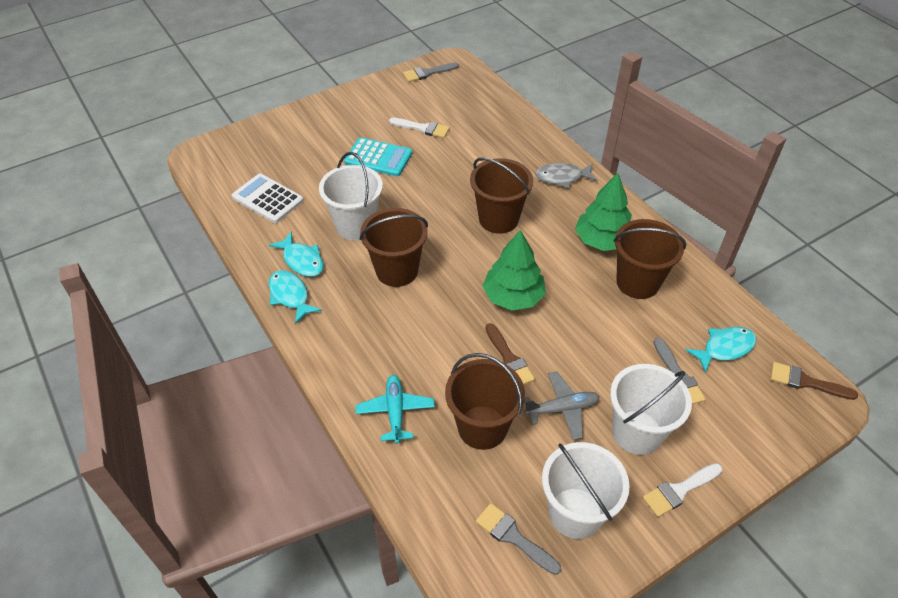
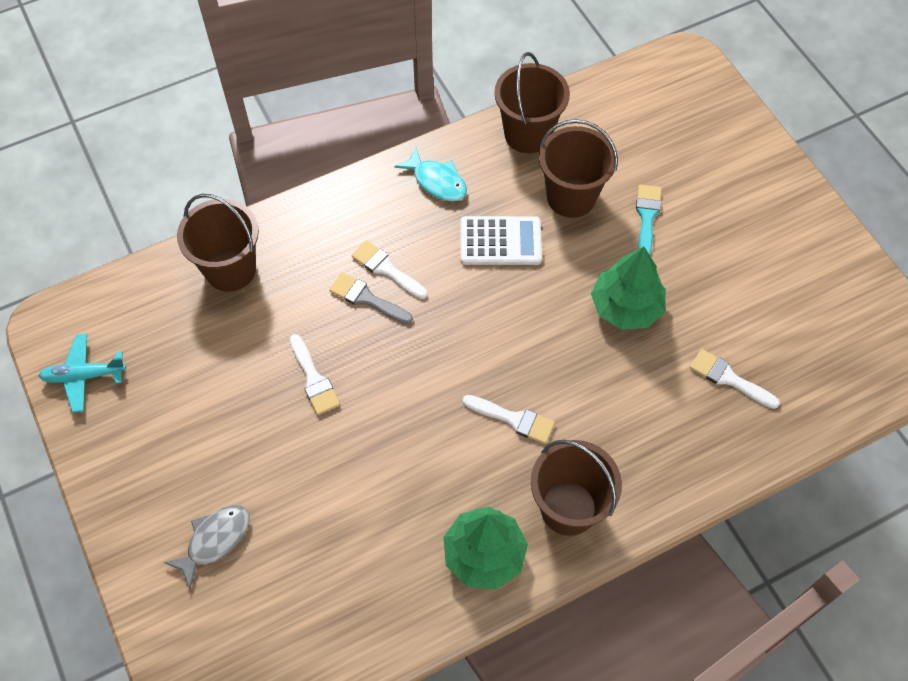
brown brush: [485,323,535,385] [770,362,858,400] = 2 -> none = 0
grey brush: [403,62,459,82] [476,503,561,575] [653,338,706,405] = 3 -> [329,273,413,324] = 1
grey plane: [524,371,600,440] = 1 -> none = 0
turquoise brush: none = 0 -> [636,185,662,255] = 1
turquoise calculator: [344,137,412,176] = 1 -> none = 0
turquoise fish: [269,231,324,277] [269,270,322,324] [685,327,756,372] = 3 -> [394,147,467,202] = 1
white brush: [389,118,450,138] [643,463,723,517] = 2 -> [289,334,340,415] [351,240,427,299] [462,395,555,444] [690,349,780,409] = 4
white bucket: [319,152,383,240] [542,442,629,539] [610,364,692,455] = 3 -> none = 0

